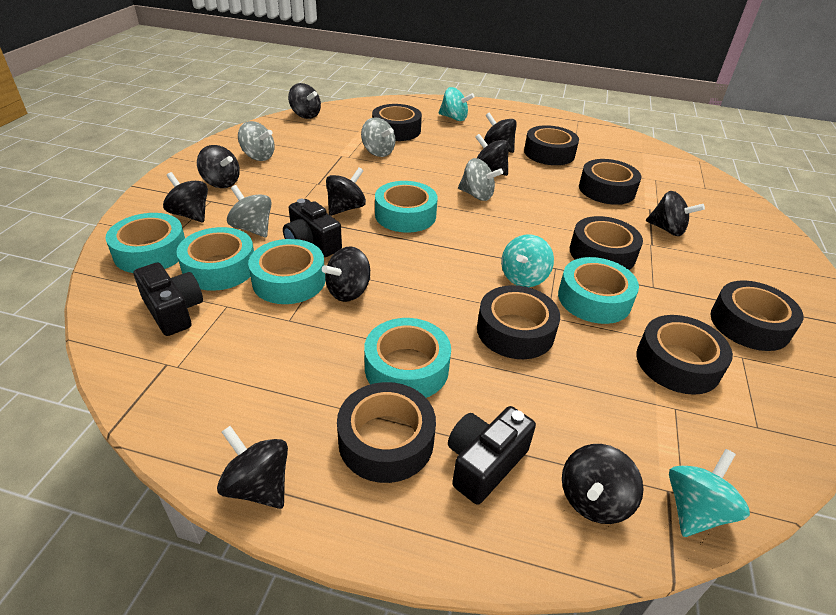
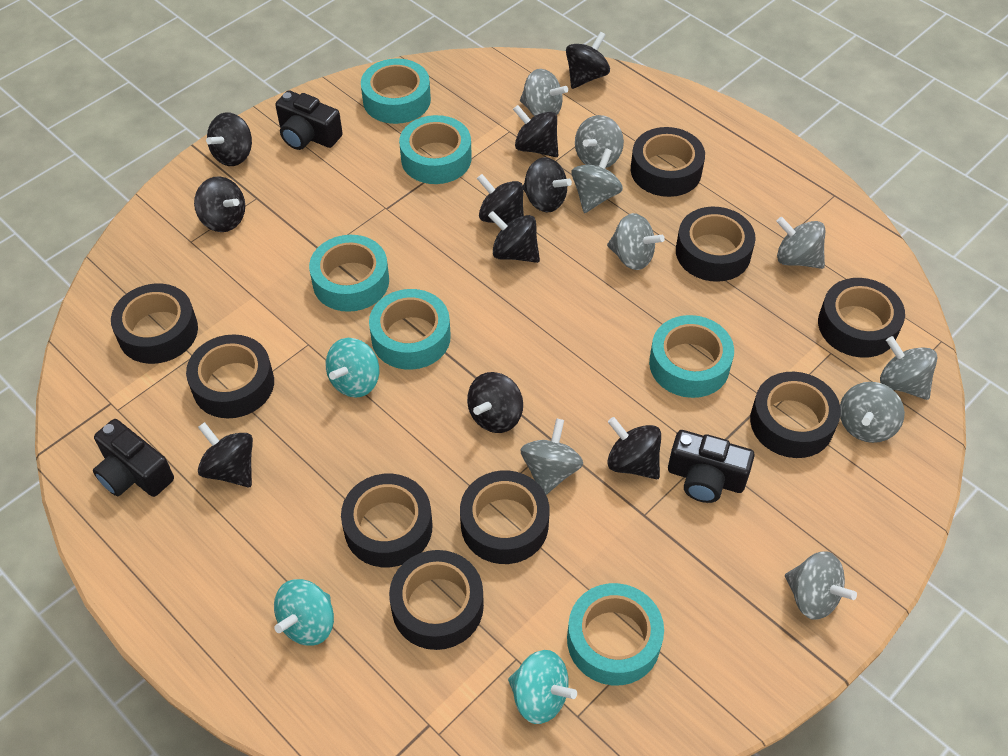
black tape: [337,382,436,483] [372,104,422,141] [477,285,560,359] [524,125,579,165] [570,216,643,270] [579,159,641,205] [636,315,733,395] [710,280,804,351] = 8 -> [111,283,198,364] [186,334,274,418] [341,474,433,567] [389,550,484,650] [460,470,550,564] [631,127,705,197] [676,207,756,282] [750,372,841,458] [818,278,905,358] = 9
grey spinning top: [227,185,272,237] [238,121,275,161] [361,117,396,157] [458,158,503,201] = 4 -> [520,69,568,116] [520,418,583,495] [571,148,623,213] [575,115,624,168] [607,213,665,270] [776,217,825,269] [785,551,857,620] [840,382,905,443] [880,336,938,400] = 9

